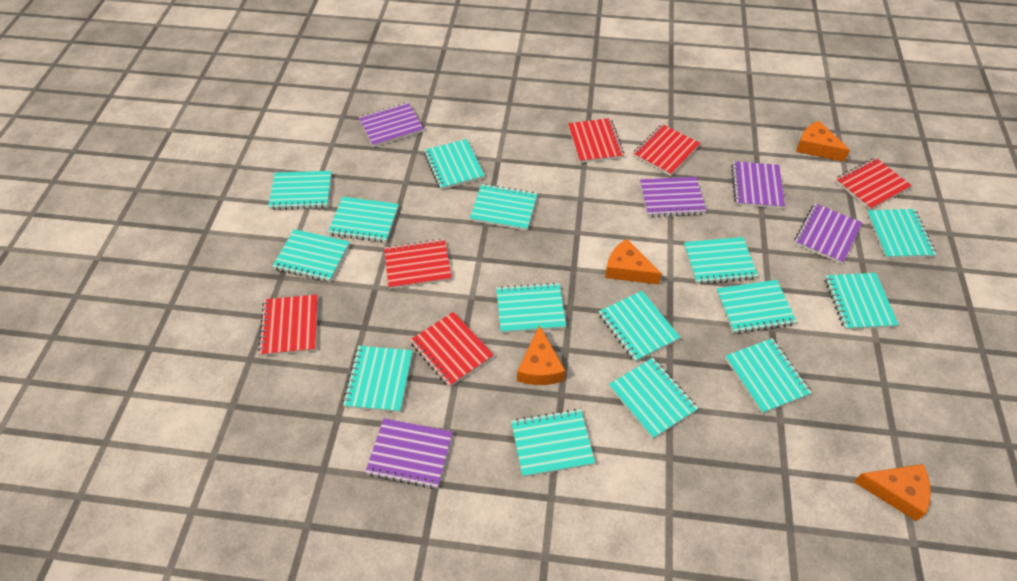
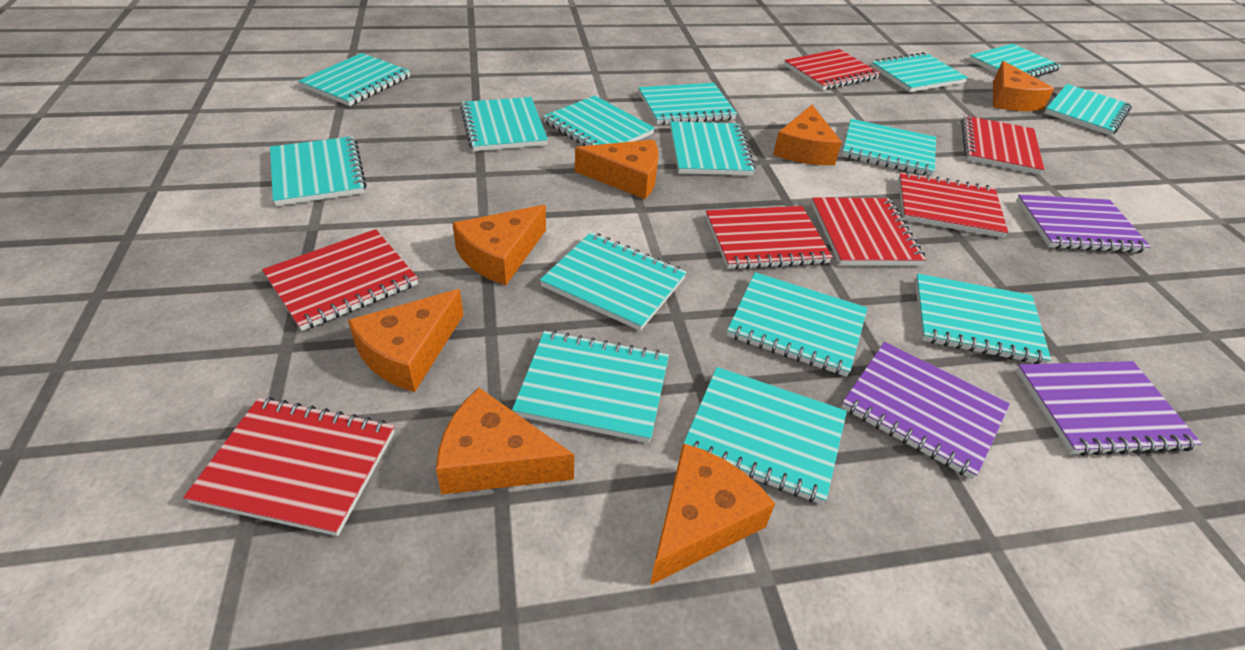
orange cheese: [517,325,566,385] [605,239,662,284] [796,121,850,162] [854,464,931,521] = 4 -> [348,289,463,392] [436,388,574,494] [452,205,546,285] [575,140,659,199] [650,443,775,585] [773,105,842,165] [993,61,1054,111] = 7
purple notebook: [358,103,424,147] [365,418,453,489] [640,177,706,217] [731,161,785,209] [794,203,862,264] = 5 -> [841,342,1010,479] [1016,195,1151,253] [1016,361,1202,456] = 3
red notebook: [258,295,318,356] [384,239,452,289] [410,312,494,387] [568,118,624,163] [633,124,700,176] [835,158,912,210] = 6 -> [183,397,395,536] [262,229,418,331] [706,206,833,270] [784,49,880,90] [811,197,926,265] [898,172,1008,238] [961,116,1044,175] = 7

